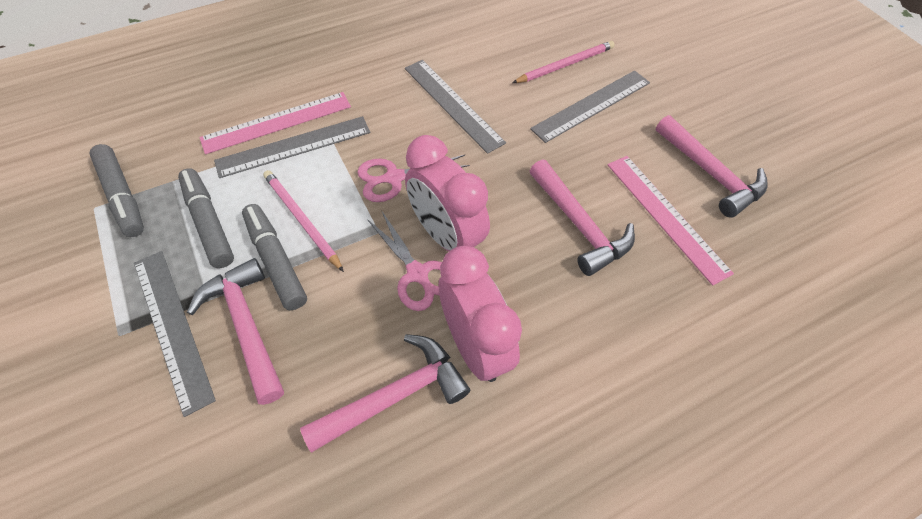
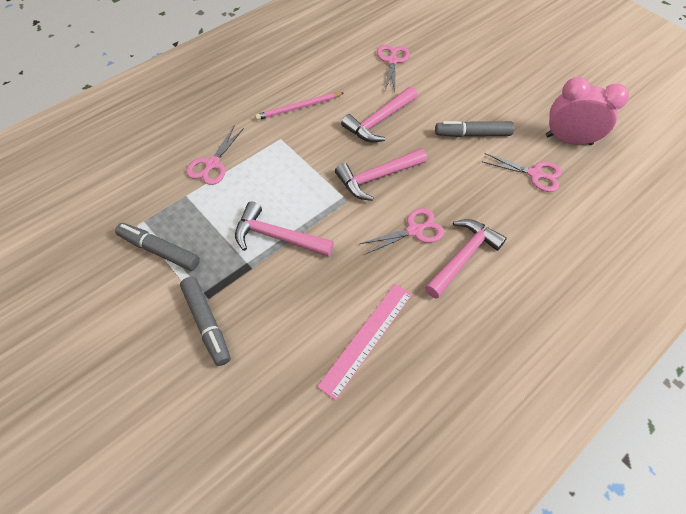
grey ruler: [134,251,216,417] [214,116,370,178] [405,60,506,154] [530,71,650,143] = 4 -> none = 0
pink clock: [405,135,490,252] [439,246,522,382] = 2 -> [546,77,629,145] = 1
pink pencil: [263,170,344,272] [512,41,615,83] = 2 -> [255,93,344,120] = 1
pink ruler: [199,92,351,154] [608,156,734,286] = 2 -> [317,284,412,400] = 1
pink scissors: [357,155,470,202] [367,210,442,311] = 2 -> [186,125,244,185] [360,208,444,255] [377,45,410,92] [481,153,562,192] = 4

